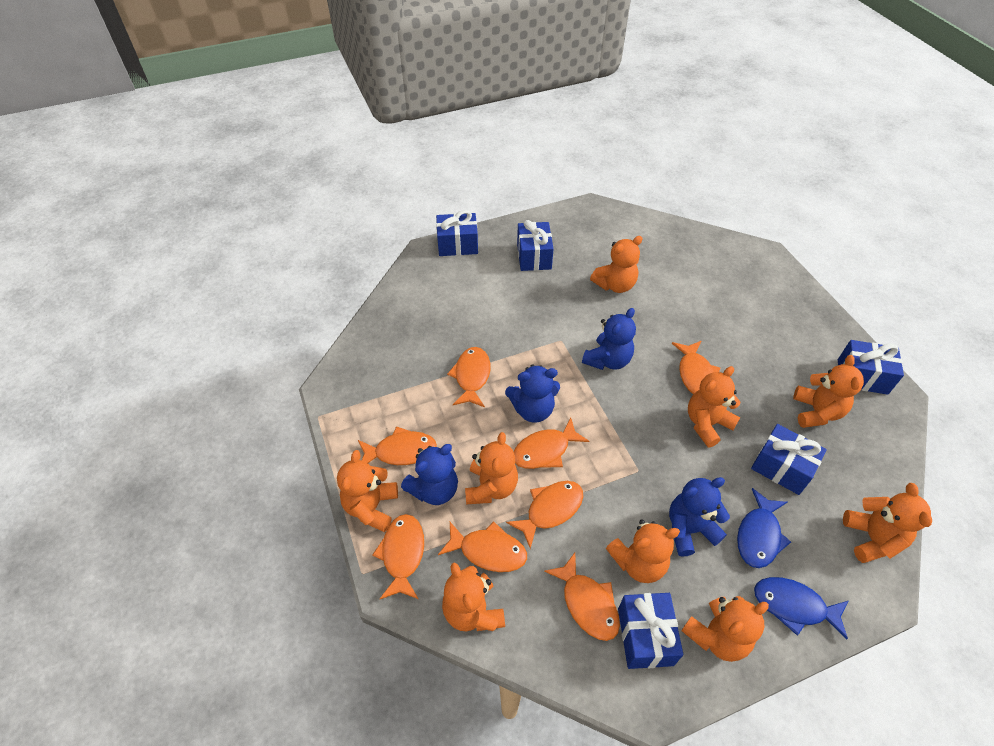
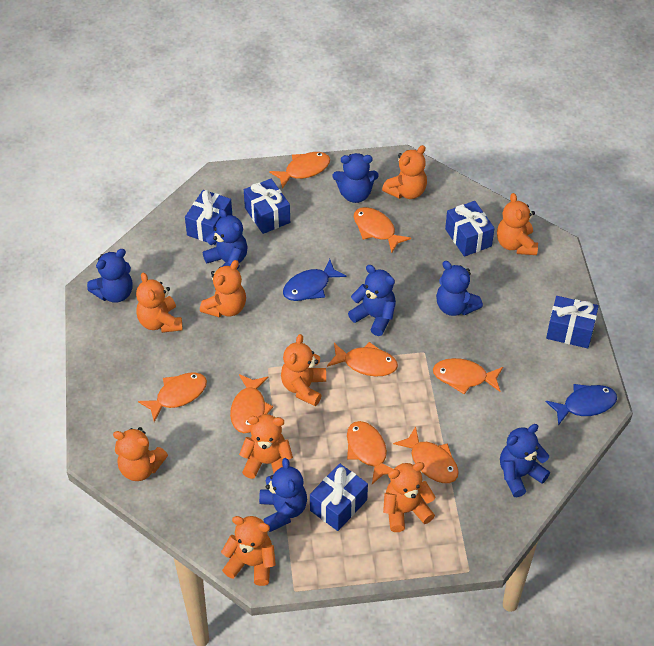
blue teddy bear: [401,444,458,505] [505,365,560,422] [582,308,636,370] [669,477,730,557] = 4 -> [87,249,133,303] [203,209,248,269] [259,458,307,532] [333,153,378,203] [348,265,396,336] [436,261,483,316] [500,424,550,497] = 7

